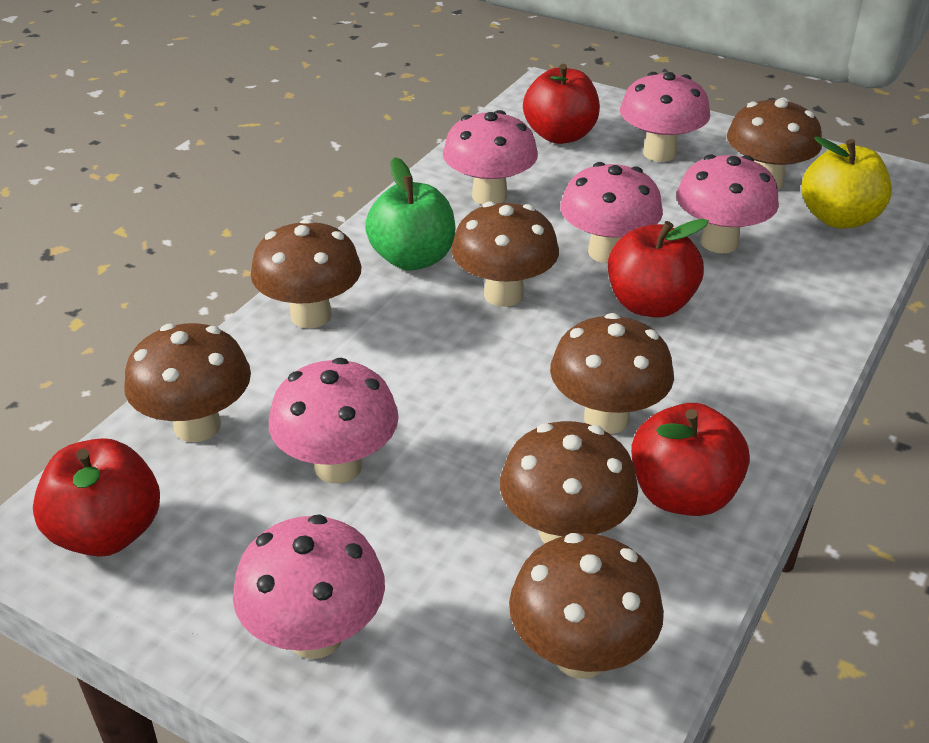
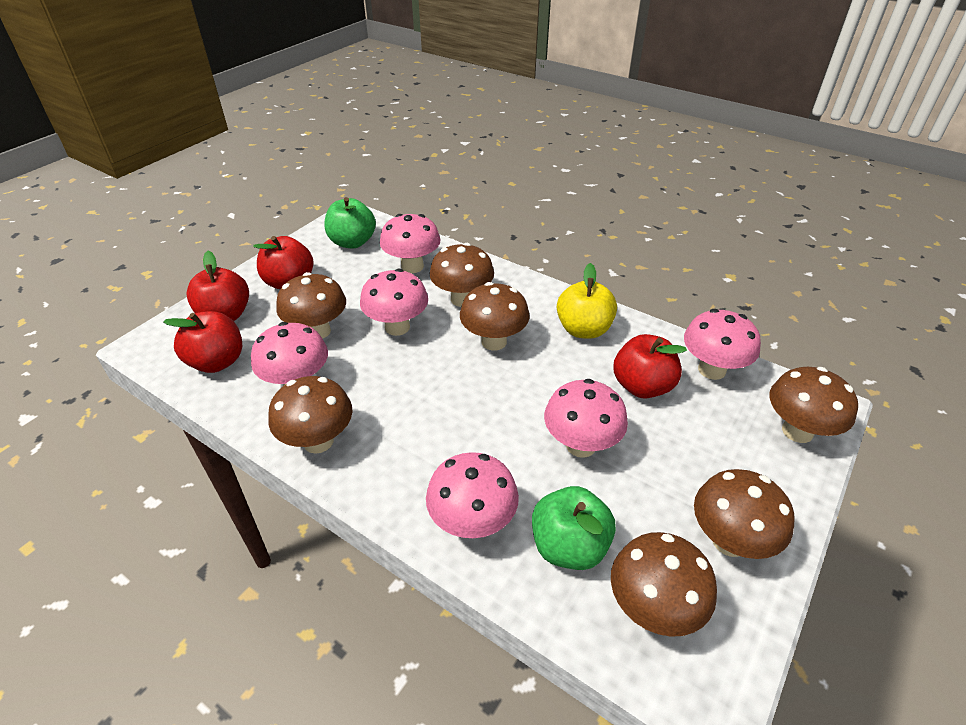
green apple: [365,157,456,271] = 1 -> [324,197,376,248] [532,486,616,570] = 2

